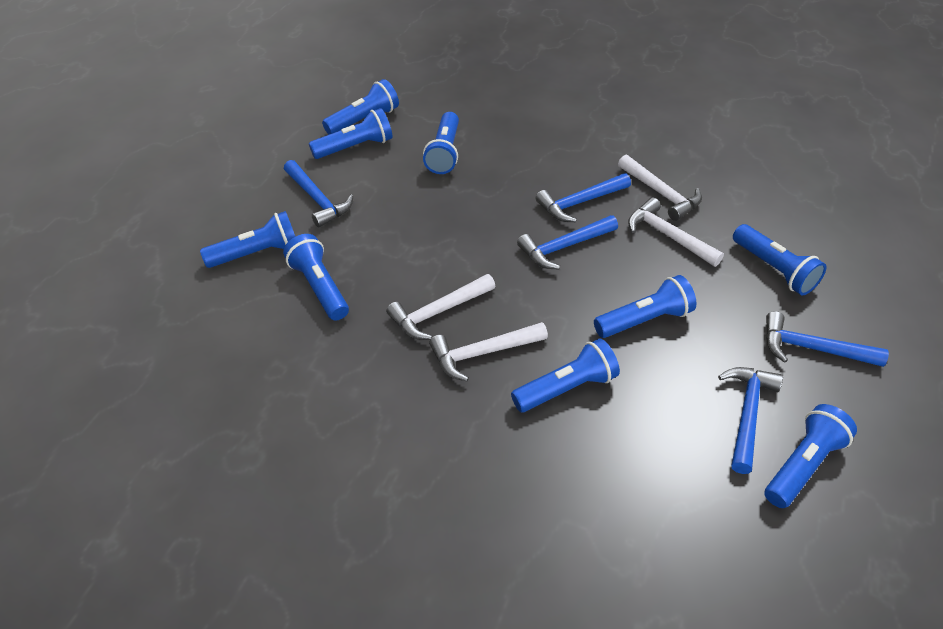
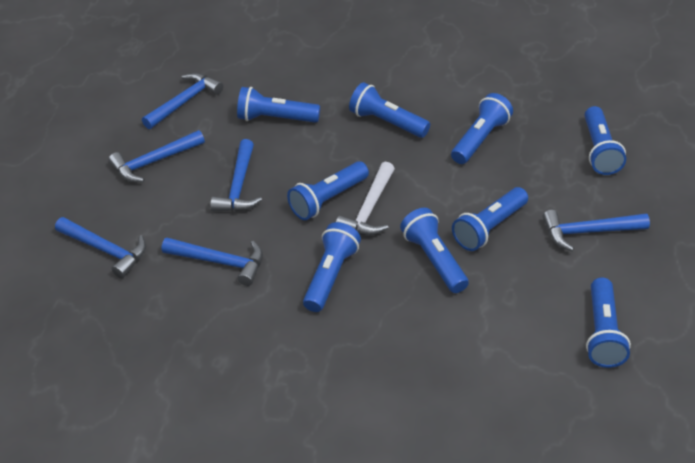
blue hammer: [284,160,353,227] [517,215,618,270] [535,173,631,222] [718,367,783,474] [766,311,889,367] = 5 -> [55,217,146,278] [109,130,205,182] [142,73,223,129] [162,238,263,286] [210,139,262,212] [542,210,650,251] = 6
white hammer: [386,274,496,340] [429,322,548,381] [618,155,702,221] [628,197,724,267] = 4 -> [336,162,395,236] = 1

